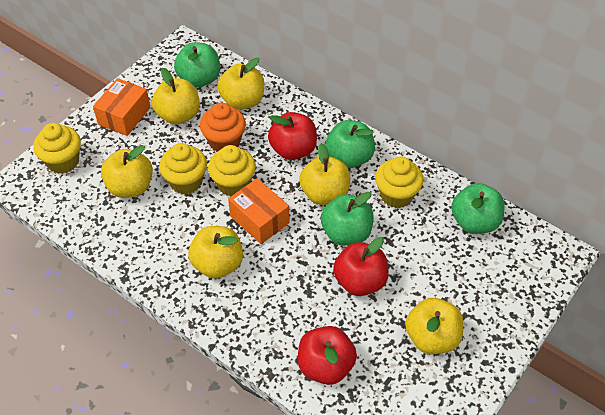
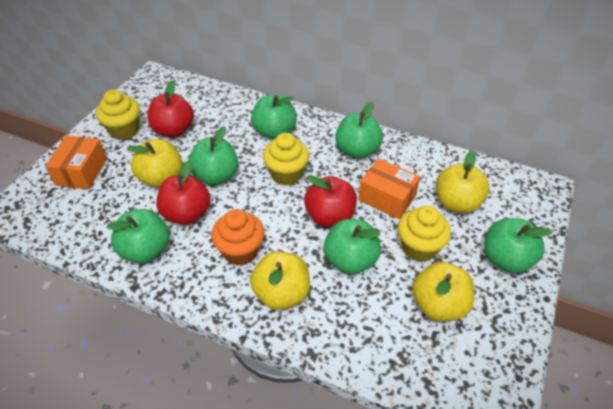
green apple: [174,42,220,87] [321,192,374,246] [326,120,375,168] [451,183,505,234] = 4 -> [106,209,170,264] [188,126,238,185] [251,94,297,139] [324,219,381,274] [335,102,383,159] [484,218,552,273] = 6
yellow apple: [101,145,153,198] [152,68,200,125] [188,226,243,279] [218,58,264,110] [299,143,350,205] [405,298,463,354] = 6 -> [127,139,183,188] [250,251,310,310] [412,262,474,321] [436,150,489,213] = 4
yellow cupcake: [33,123,81,174] [159,143,207,195] [208,145,256,197] [375,157,423,208] = 4 -> [96,89,140,140] [263,133,309,186] [398,206,451,262] = 3

